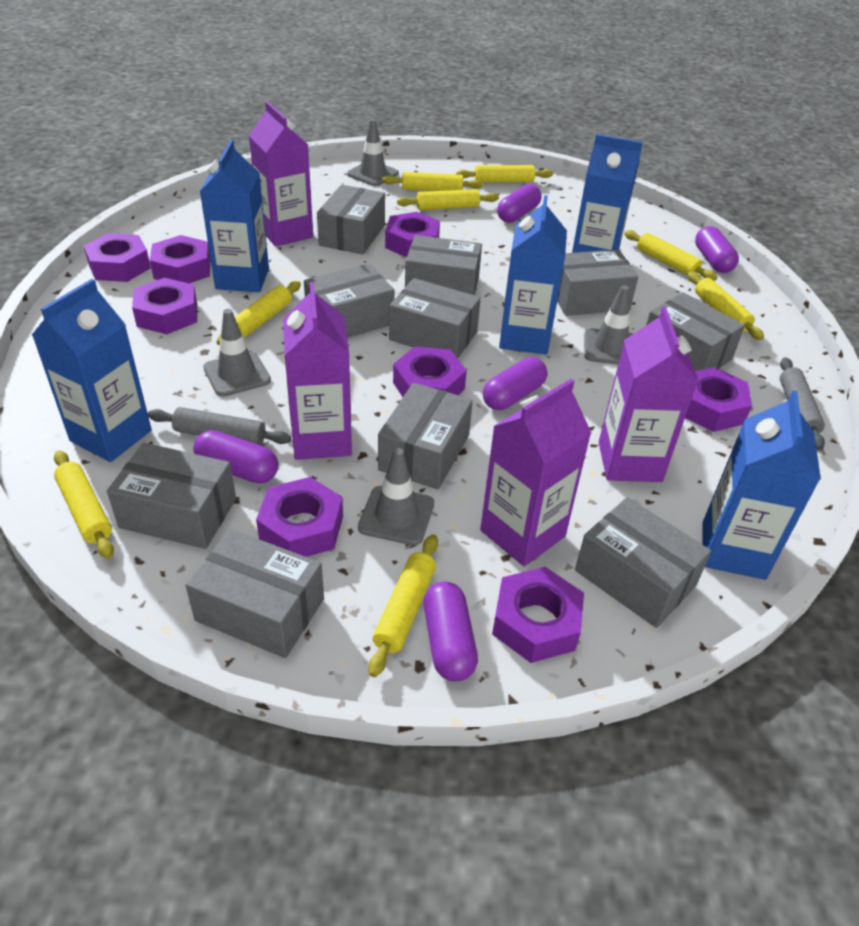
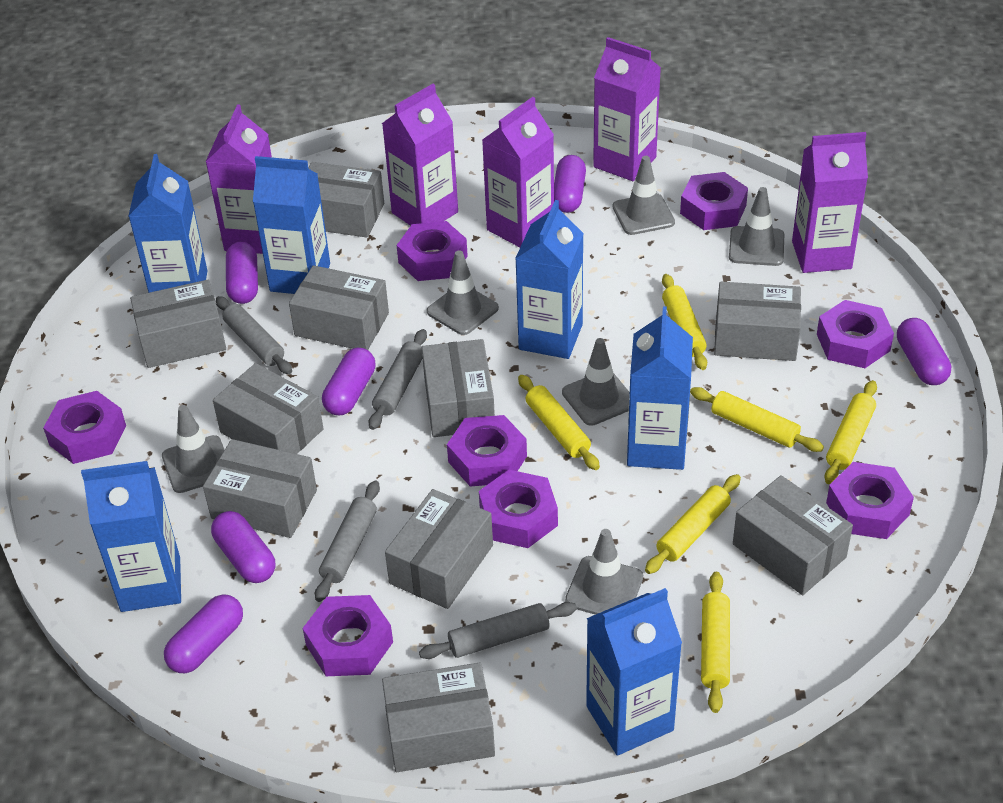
blue carton: [32,279,152,462] [200,140,269,292] [499,195,567,355] [572,134,643,253] [702,391,821,580] = 5 -> [81,461,181,612] [128,154,207,293] [253,156,330,294] [515,200,584,359] [586,588,682,756] [627,306,693,470] = 6
grey rolling pin: [148,407,291,445] [780,357,825,450] = 2 -> [216,296,292,374] [315,481,380,602] [369,329,427,430] [419,602,577,659] = 4
grey traffic cone: [203,309,271,397] [347,119,399,186] [358,448,434,545] [584,285,633,364] = 4 -> [162,405,224,493] [427,250,499,335] [562,338,629,426] [565,529,643,615] [612,156,675,235] [729,187,784,266] = 6
purple capsule: [193,430,278,483] [424,582,478,682] [483,357,547,410] [497,184,542,223] [695,226,739,273] = 5 -> [164,594,243,673] [211,511,275,583] [226,242,258,304] [322,347,376,415] [554,155,586,213] [897,318,951,385] = 6
purple carton: [248,101,313,247] [283,282,352,460] [480,379,591,566] [599,307,698,482] = 4 -> [205,105,272,254] [382,84,458,226] [482,97,554,247] [593,37,661,181] [792,132,868,273] = 5
yellow rolling pin: [54,450,114,559] [216,281,301,345] [369,534,438,677] [382,172,483,191] [397,189,499,210] [456,165,553,183] [624,230,717,281] [688,272,764,340] = 8 -> [518,375,600,470] [645,474,741,574] [662,274,707,370] [690,387,824,452] [701,572,730,713] [824,380,877,484] = 6

